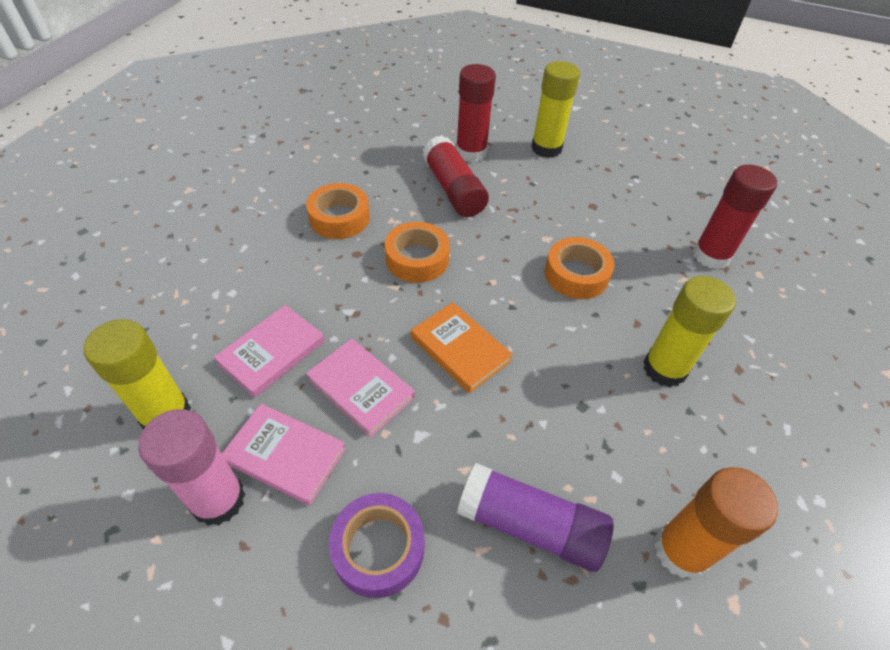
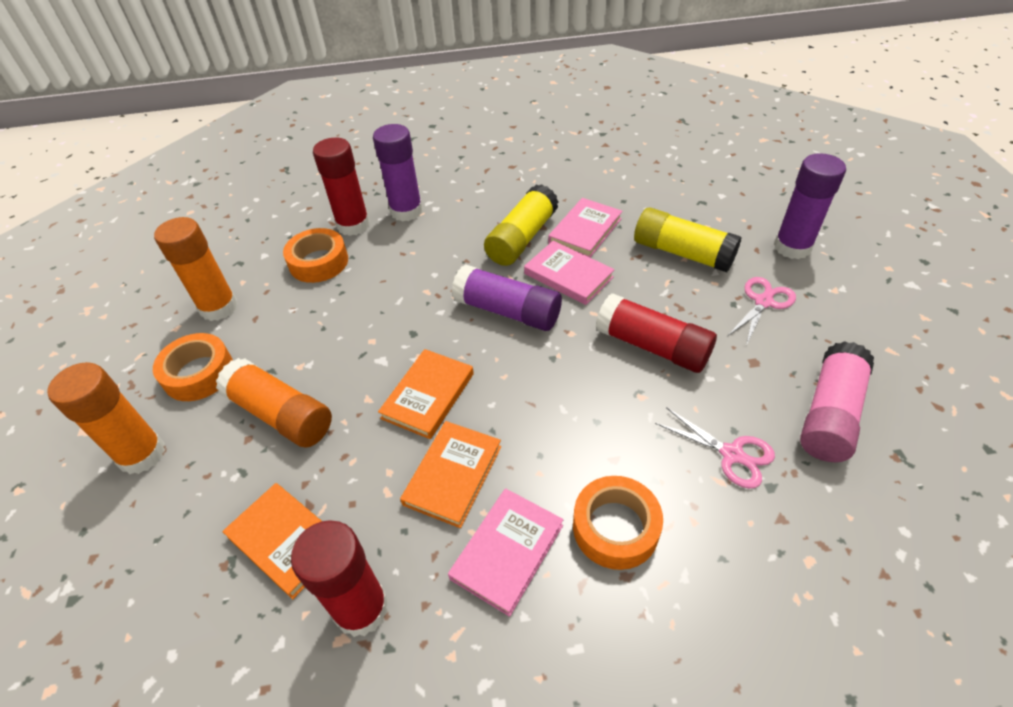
orange book: [411,302,513,393] = 1 -> [222,483,321,599] [378,349,474,439] [400,421,501,528] = 3
orange glue stick: [654,467,778,579] = 1 -> [47,362,165,474] [154,217,238,321] [216,358,332,448] = 3
pink scissors: none = 0 -> [655,407,775,489] [728,277,796,345] = 2
purple glue stick: [457,463,614,572] = 1 -> [373,124,423,222] [452,264,562,331] [774,153,846,259] = 3
purple tape: [329,493,425,598] = 1 -> none = 0
yellow glue stick: [83,319,191,430] [531,61,580,158] [643,276,736,387] = 3 -> [484,184,559,266] [634,207,742,272] = 2

